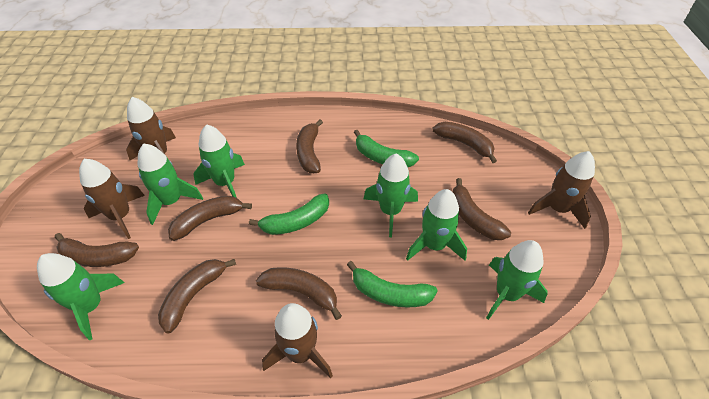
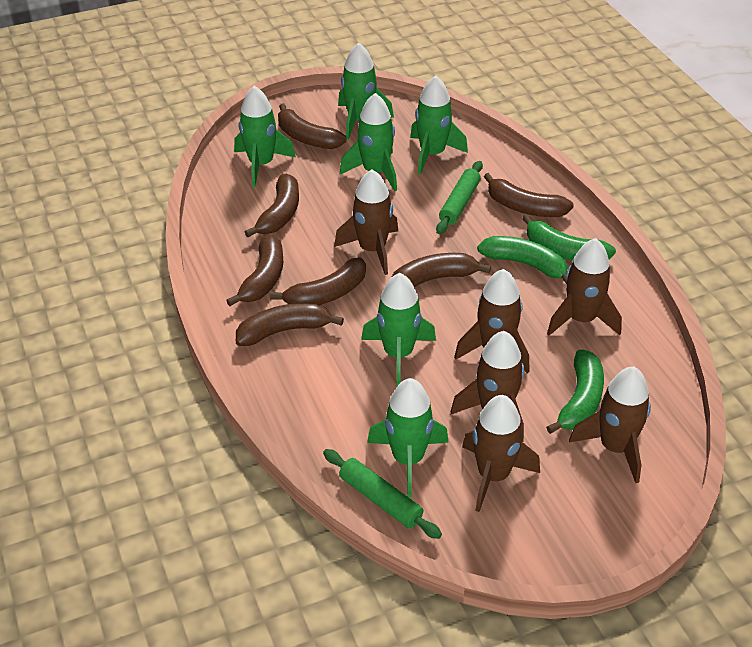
brown rocket: [79,159,145,239] [126,97,176,160] [262,303,333,378] [528,151,595,229] = 4 -> [334,169,398,275] [451,331,524,442] [454,269,529,373] [462,395,540,512] [547,238,622,336] [569,367,651,483] = 6
green rolling pin: none = 0 -> [323,449,442,539] [436,161,483,234] = 2

